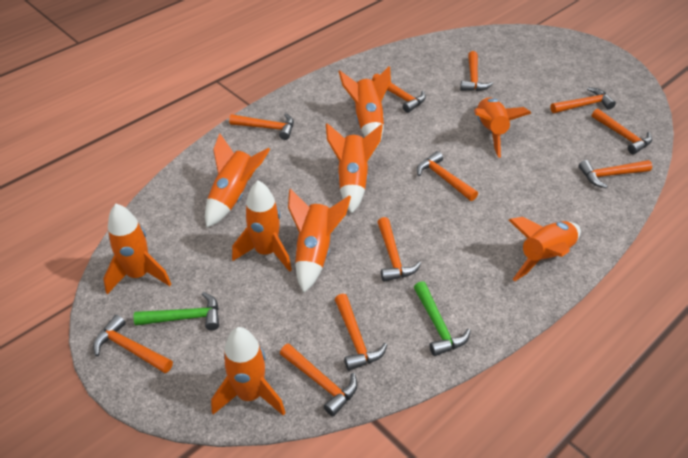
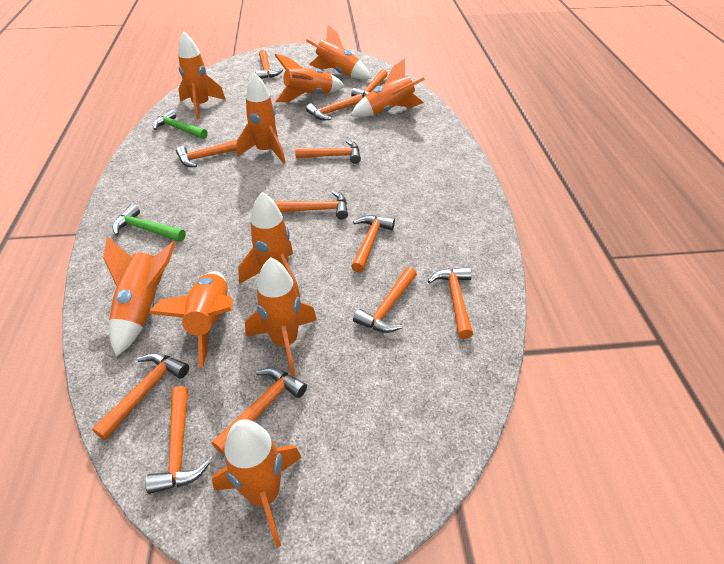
orange hammer: [93,315,173,373] [229,113,294,140] [280,343,357,416] [335,294,387,371] [372,73,426,113] [377,217,421,282] [417,151,478,201] [460,51,493,91] [550,87,616,113] [579,160,652,188] [592,108,652,154] = 11 -> [92,353,189,440] [145,386,210,494] [176,140,237,167] [212,368,307,455] [255,50,283,79] [274,191,348,219] [295,140,361,164] [306,94,363,120] [351,69,388,97] [351,215,395,273] [353,267,417,333] [428,267,473,339] = 12
orange rocket: [103,204,171,294] [205,133,270,228] [211,327,285,416] [232,180,292,272] [288,188,351,293] [326,123,383,214] [339,67,391,148] [474,97,531,157] [509,217,581,281] = 9 -> [103,236,176,357] [149,271,233,367] [178,32,226,120] [212,419,302,548] [237,72,286,164] [238,192,300,297] [245,257,317,377] [275,54,345,102] [306,25,372,80] [351,58,425,117] = 10

